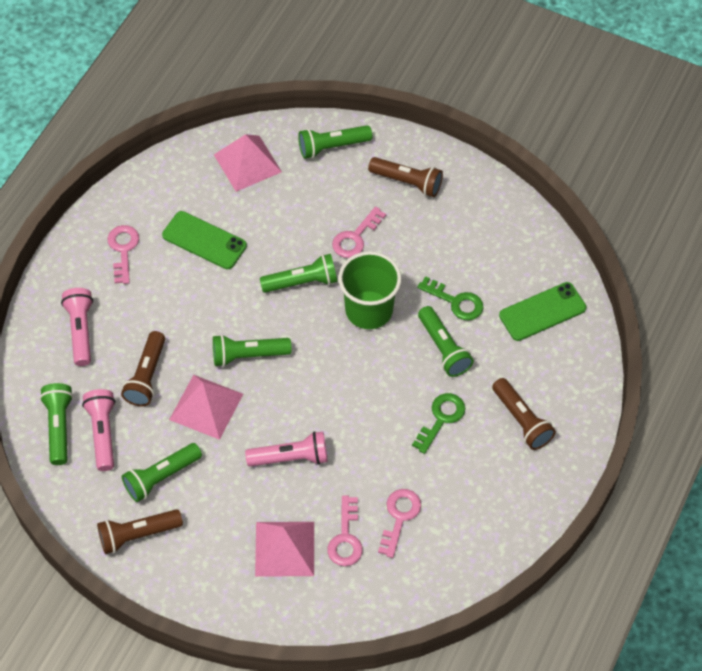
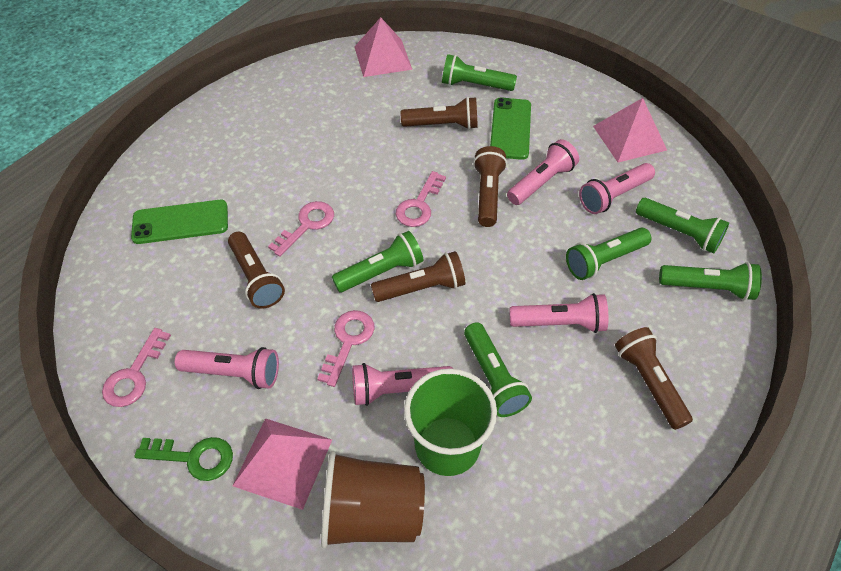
brown cup: none = 0 -> [321,451,425,548] = 1
brown flashlight: [97,509,183,554] [121,331,165,406] [368,157,443,197] [492,378,556,450] = 4 -> [228,232,285,309] [371,251,465,302] [401,97,478,130] [473,146,507,227] [615,327,693,430] = 5
green key: [412,393,465,454] [417,276,483,321] = 2 -> [134,437,233,481] = 1
pink flashlight: [61,288,93,366] [82,389,115,471] [245,431,328,467] = 3 -> [175,347,279,389] [352,363,453,406] [507,139,579,205] [509,293,608,333] [579,163,655,214] = 5

